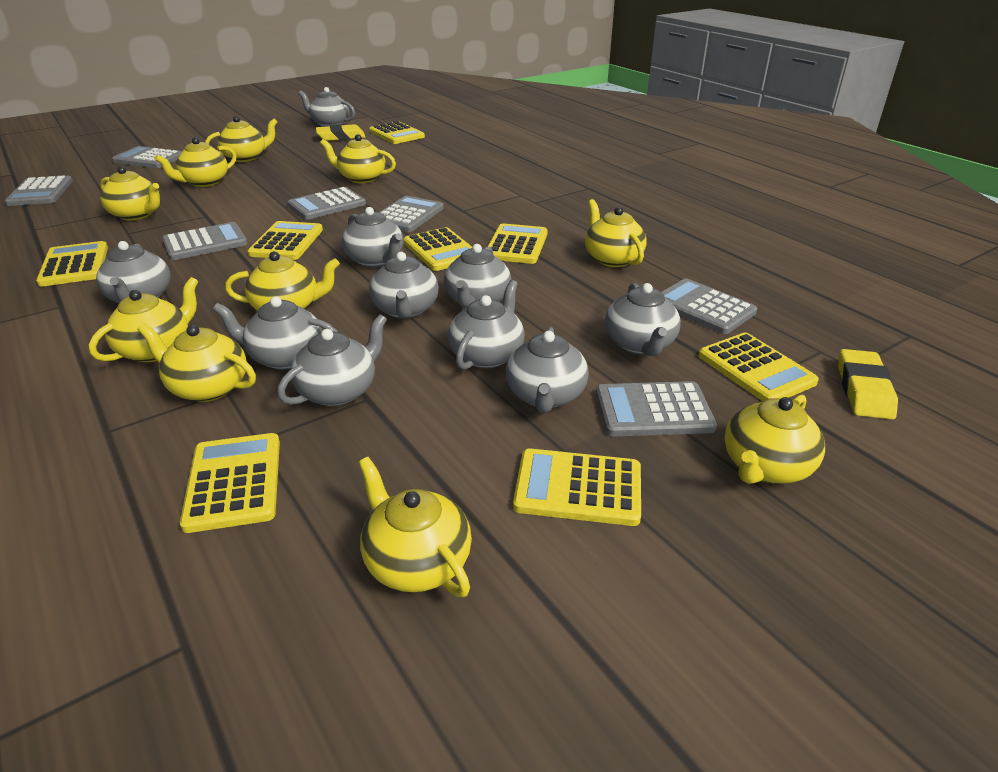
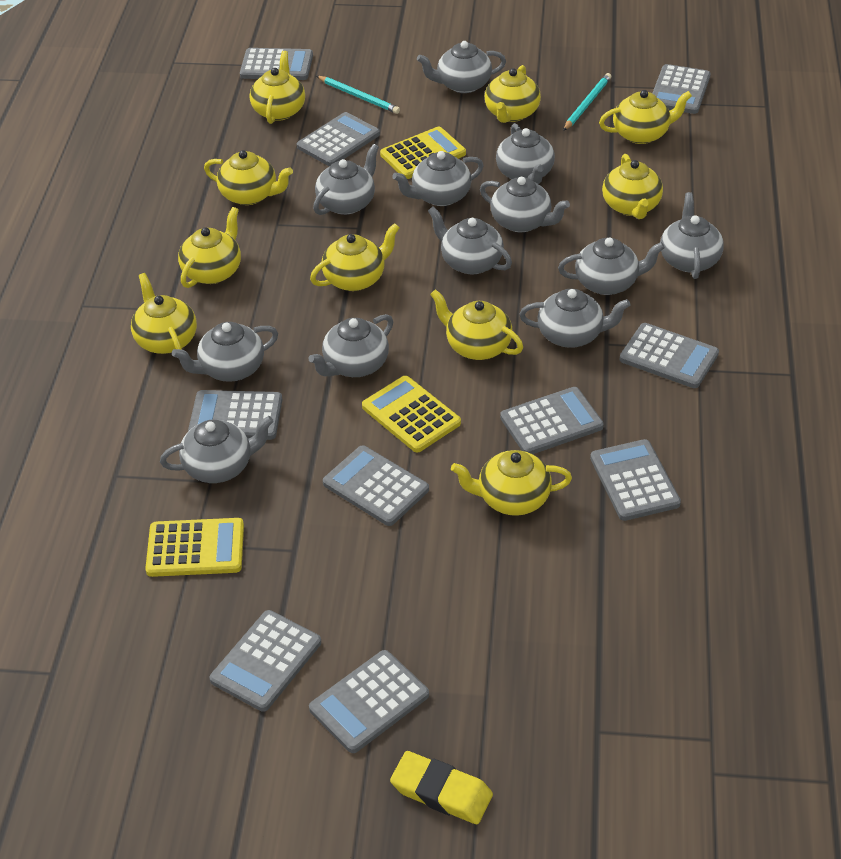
grey calculator: [5,175,73,206] [112,146,182,168] [162,222,248,260] [288,187,366,220] [380,196,444,232] [596,381,717,437] [662,279,757,334] = 7 -> [188,390,282,440] [210,610,321,712] [240,48,313,80] [297,112,380,166] [309,650,429,753] [323,445,429,526] [500,387,604,454] [590,439,681,521] [620,323,719,388] [652,64,711,114] = 10
grey teapot: [96,241,171,303] [213,296,338,370] [277,314,387,406] [298,87,355,127] [342,207,404,267] [369,252,439,319] [444,244,511,308] [448,280,525,370] [506,327,589,413] [605,283,681,356] = 10 -> [160,416,274,483] [172,322,278,382] [308,314,393,377] [313,144,379,215] [392,151,484,206] [417,41,506,93] [428,207,512,275] [480,176,570,232] [496,123,555,184] [519,289,631,348] [558,238,665,295] [660,192,724,279] = 12
turquoise pencil: none = 0 -> [317,76,400,114] [563,73,611,131] = 2
yellow calculator: [36,241,108,287] [180,433,280,533] [248,221,323,260] [369,121,425,144] [404,227,472,271] [487,223,548,264] [513,448,641,526] [698,333,819,401] = 8 -> [145,518,244,577] [362,376,461,452] [380,127,466,179] = 3
yellow eraser: [316,124,366,141] [838,349,898,419] = 2 -> [390,751,493,824] = 1

